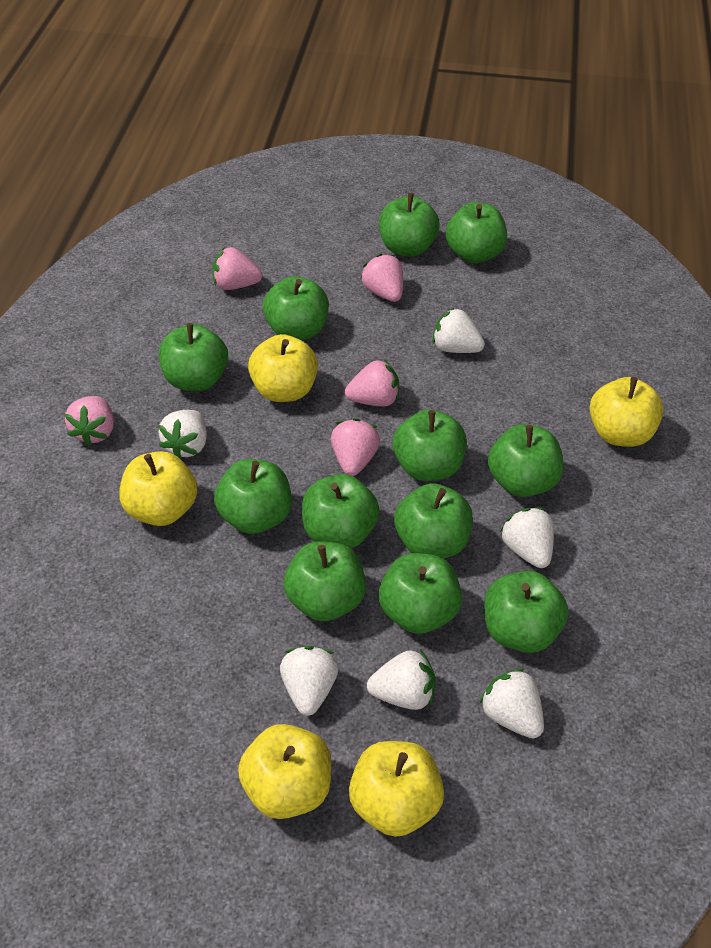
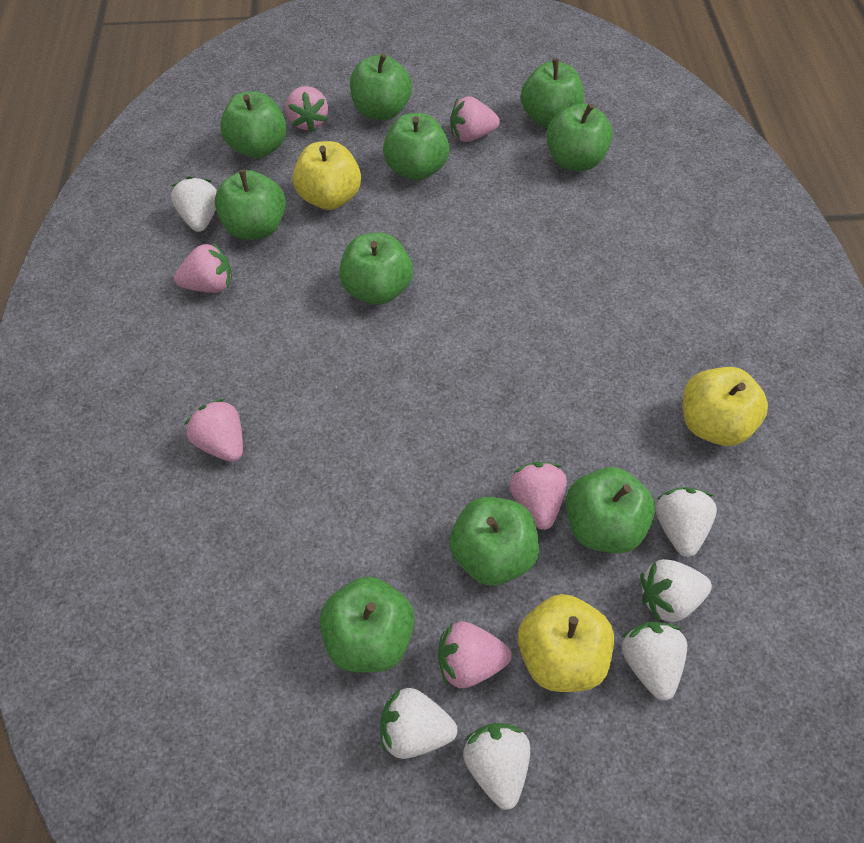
green apple: [159,323,228,391] [214,459,292,534] [263,276,329,340] [284,541,366,621] [302,474,380,549] [379,193,440,257] [379,553,462,634] [393,409,467,481] [394,483,473,558] [446,202,507,263] [484,571,568,653] [488,424,563,497] = 12 -> [215,169,286,240] [220,91,287,158] [320,576,415,672] [339,233,413,305] [350,53,412,121] [383,113,449,181] [449,497,539,586] [521,59,584,128] [546,103,613,171] [566,467,655,554] = 10
pink strawberry: [65,396,114,446] [212,247,262,290] [331,418,380,476] [345,359,399,407] [360,254,403,302] = 5 -> [174,243,232,293] [184,399,243,462] [286,86,328,132] [438,622,512,688] [451,96,500,142] [509,462,567,530] = 6
yellow apple: [119,451,197,526] [238,724,331,819] [248,334,318,402] [349,741,444,837] [589,377,663,447] = 5 -> [293,141,361,210] [518,594,614,692] [683,367,768,446] = 3

